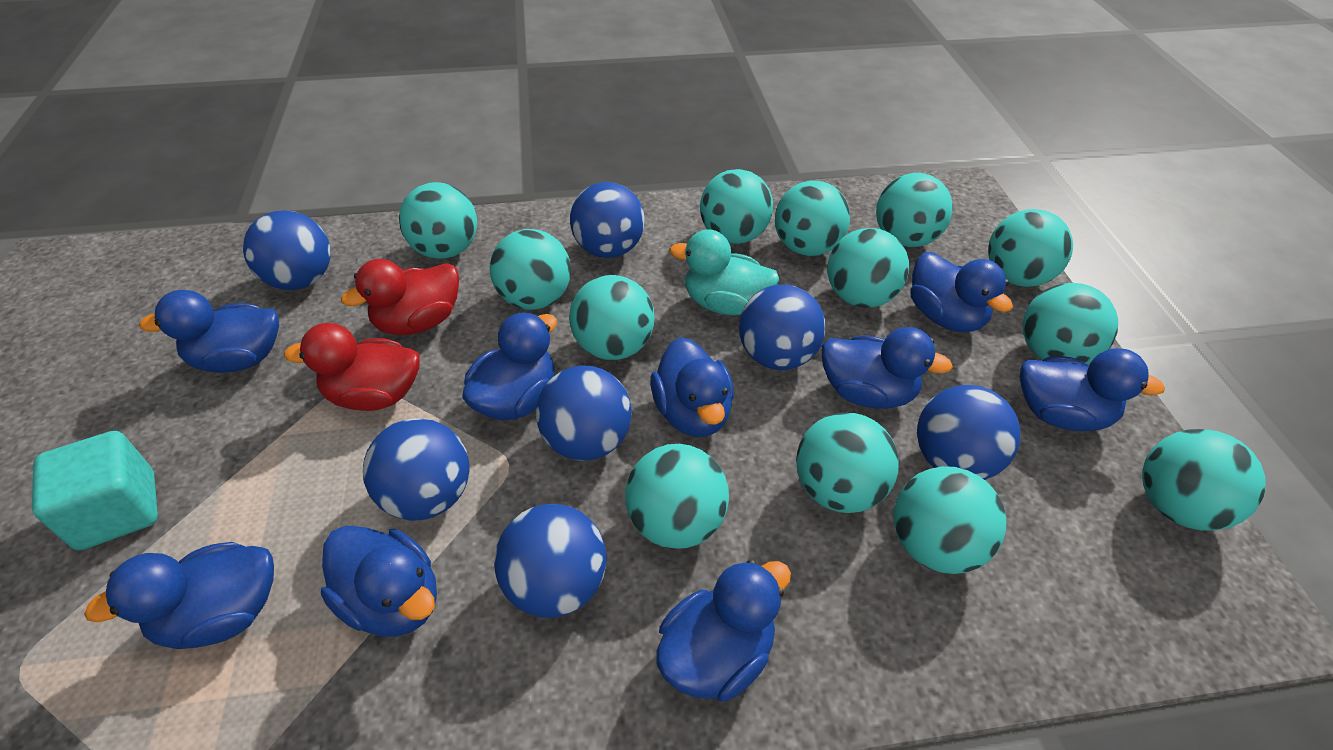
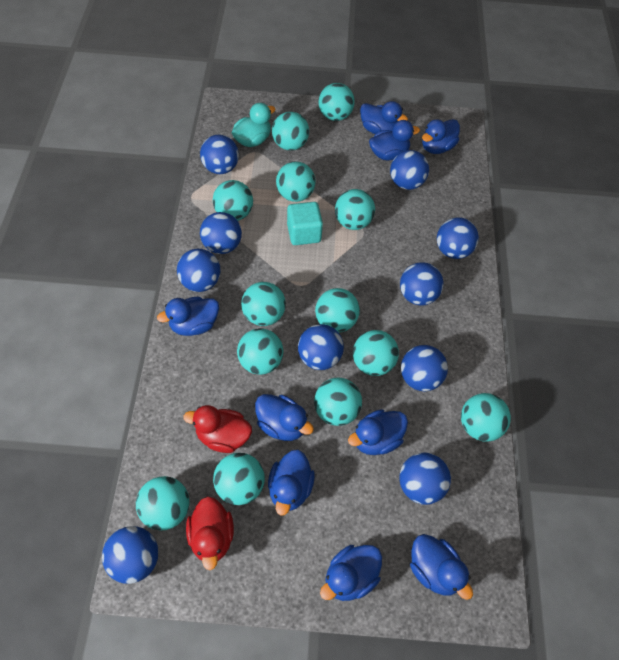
blue ball: [243,210,331,290] [363,418,470,521] [494,504,607,618] [536,365,632,461] [570,182,645,258] [739,285,825,370] [917,385,1020,480] = 7 -> [102,526,159,584] [177,249,221,292] [200,135,239,174] [200,212,242,254] [298,324,344,370] [390,150,429,190] [399,453,451,505] [400,262,443,306] [401,345,448,391] [437,217,479,259] = 10

